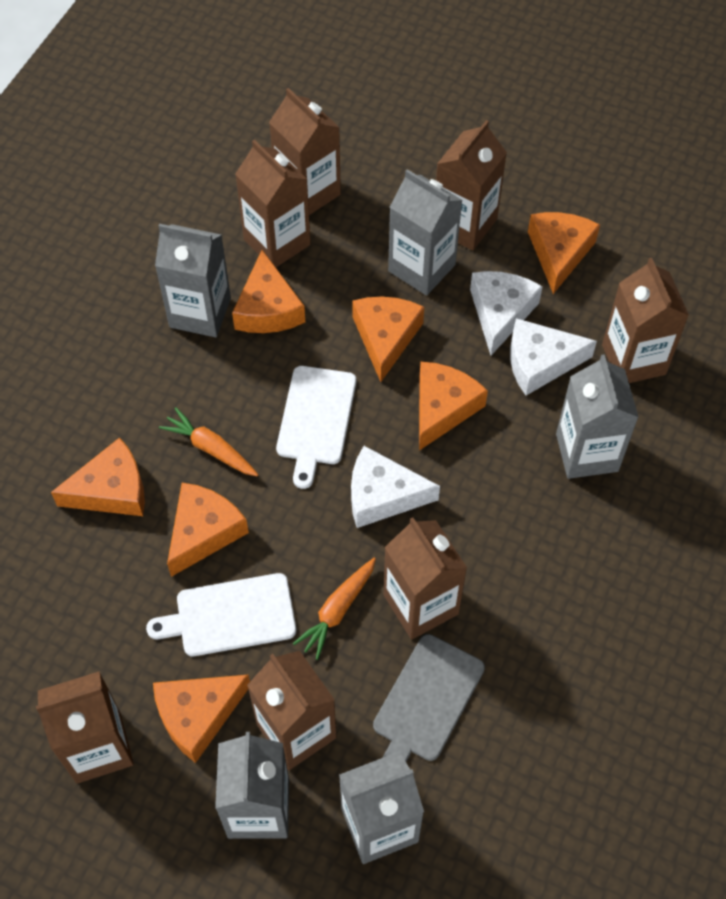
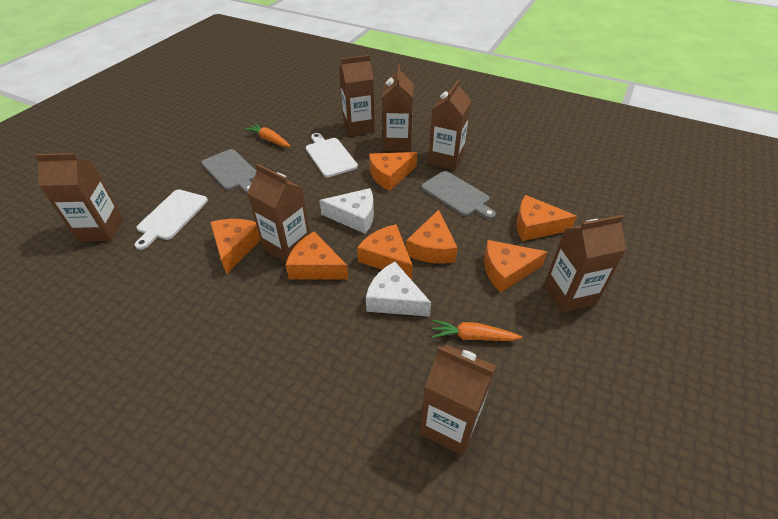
grey carton: [155,224,231,337] [215,732,289,839] [339,751,424,864] [388,169,462,296] [556,354,639,479] = 5 -> none = 0
grey cutting board: [373,634,485,762] = 1 -> [201,149,257,193] [421,171,496,219] = 2
white cheese: [351,446,440,528] [470,271,543,355] [510,318,597,395] = 3 -> [319,188,374,234] [366,262,431,317] = 2

